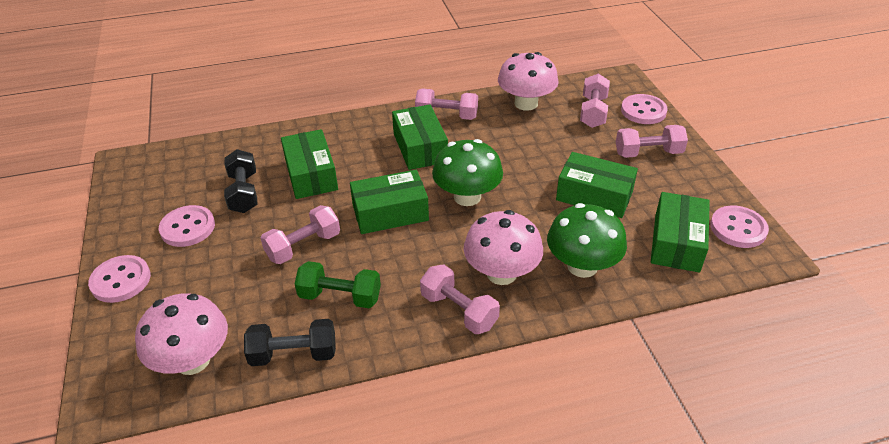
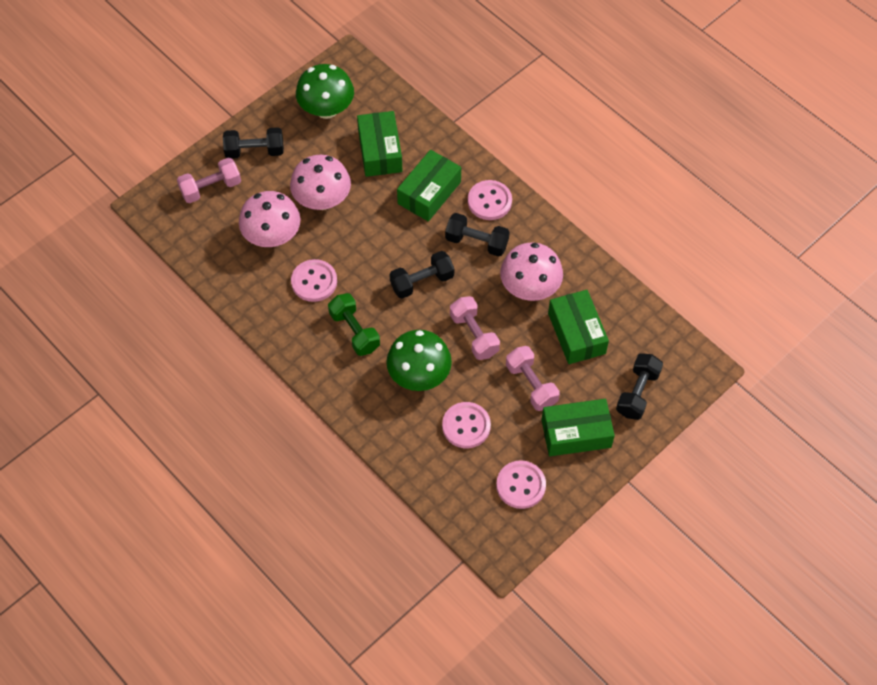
black dumbbell: [224,149,258,213] [244,319,336,366] = 2 -> [223,127,284,159] [389,251,454,299] [445,213,510,257] [616,353,663,420] = 4
green box: [281,129,338,199] [350,170,429,234] [392,105,448,170] [556,152,638,218] [651,192,710,273] = 5 -> [357,111,403,177] [397,150,461,221] [541,399,615,456] [548,290,609,364] = 4
pink dumbbell: [261,205,340,264] [415,89,478,120] [420,265,500,334] [580,74,610,128] [616,125,688,158] = 5 -> [177,157,241,203] [450,296,500,360] [506,346,560,411] = 3

